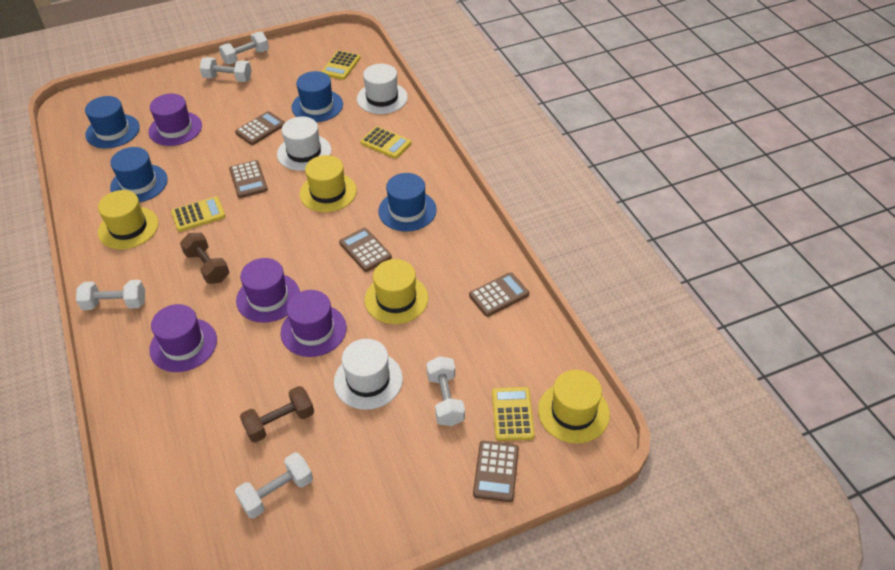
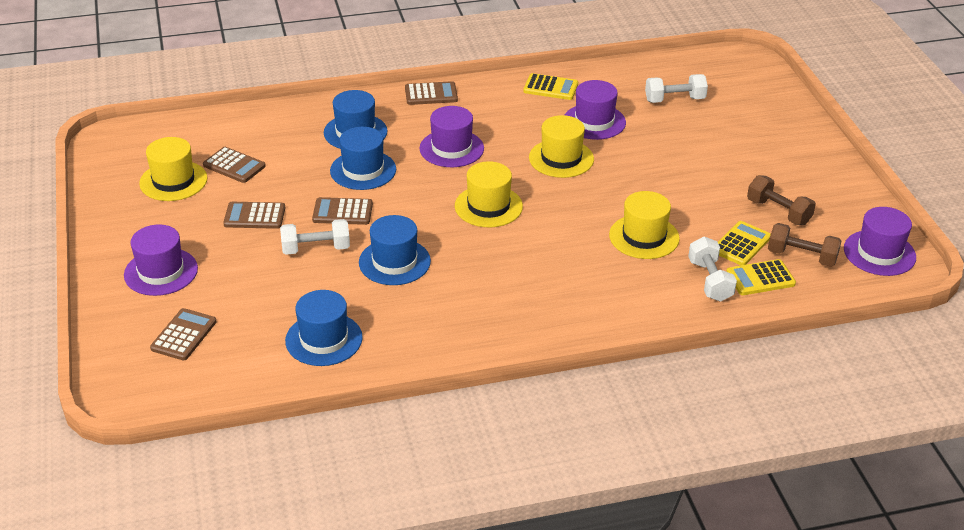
white dumbbell: [76,280,145,310] [200,57,252,82] [219,32,269,64] [235,452,313,518] [427,356,465,426] = 5 -> [280,219,350,255] [645,74,708,103] [688,236,737,302] = 3
white hat: [277,116,332,171] [334,339,403,410] [357,64,408,114] = 3 -> none = 0
yellow calculator: [171,196,225,232] [321,50,360,80] [360,126,411,159] [492,387,535,441] = 4 -> [523,73,578,100] [718,221,771,265] [726,259,796,295] = 3

